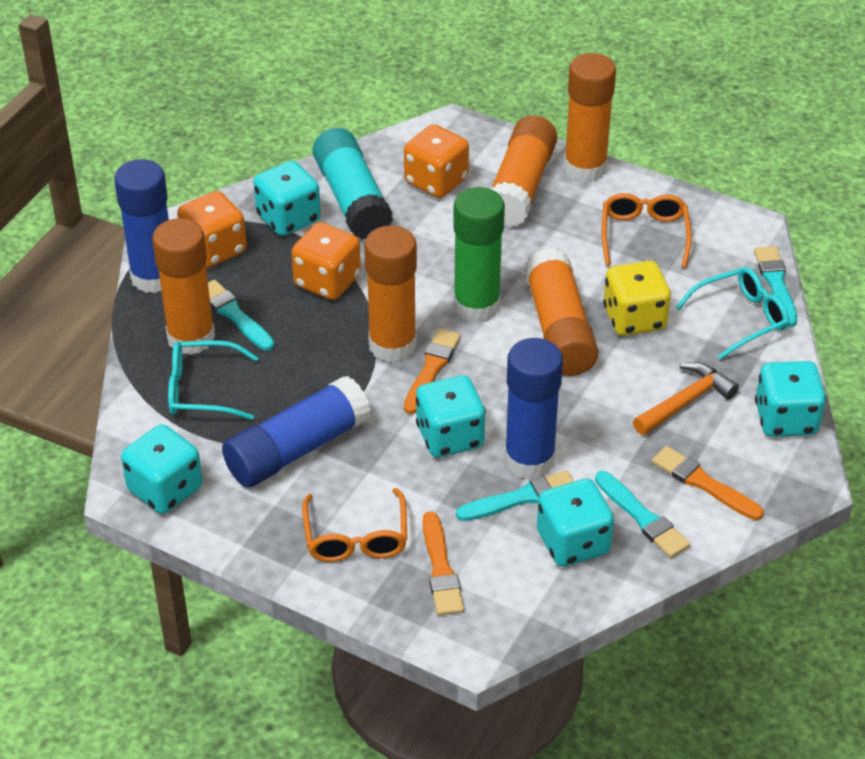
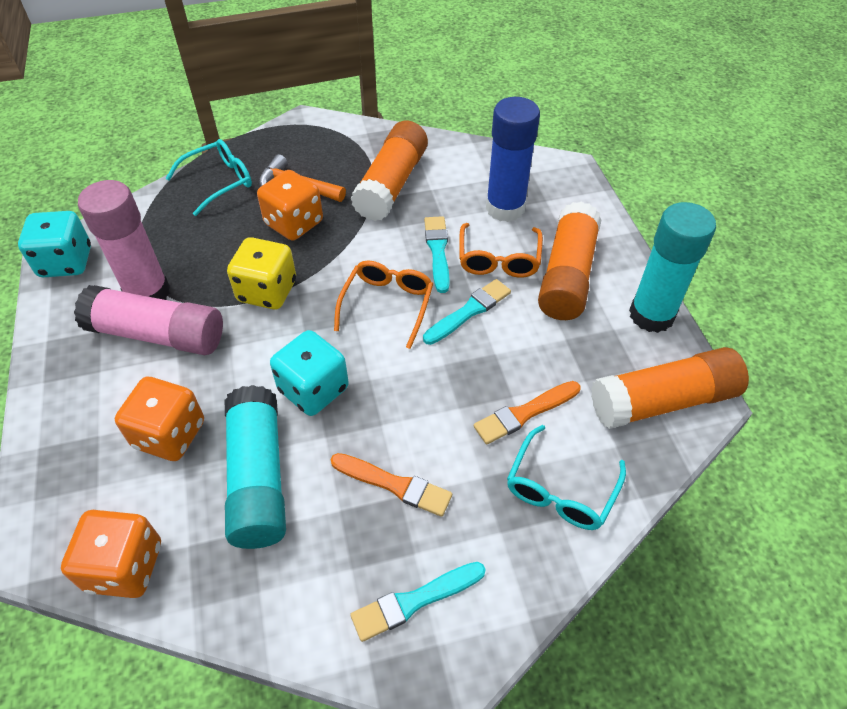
blue glue stick: [114,159,169,293] [222,376,371,488] [504,338,563,479] = 3 -> [486,97,540,222] = 1
green glue stick: [453,187,505,322] = 1 -> none = 0
orange brush: [404,328,461,414] [423,511,464,616] [652,446,764,520] = 3 -> [330,453,452,517] [474,381,581,444] = 2
orange glue stick: [152,218,215,355] [364,225,417,362] [491,115,557,228] [524,248,598,376] [564,53,616,182] = 5 -> [350,120,428,221] [538,202,601,320] [591,347,749,429] = 3
pink glue stick: none = 0 -> [74,285,223,355] [78,180,170,300] = 2
turquoise brush: [208,280,274,351] [456,470,575,521] [595,471,690,558] [754,246,797,327] = 4 -> [350,562,486,642] [423,279,511,345] [424,216,450,293] = 3
turquoise dice: [121,424,203,514] [253,161,321,236] [416,375,486,458] [537,479,614,567] [755,361,826,437] = 5 -> [18,211,91,277] [270,330,349,416] = 2
turquoise glue stick: [313,128,393,240] = 1 -> [225,385,286,549] [629,202,716,333] = 2

